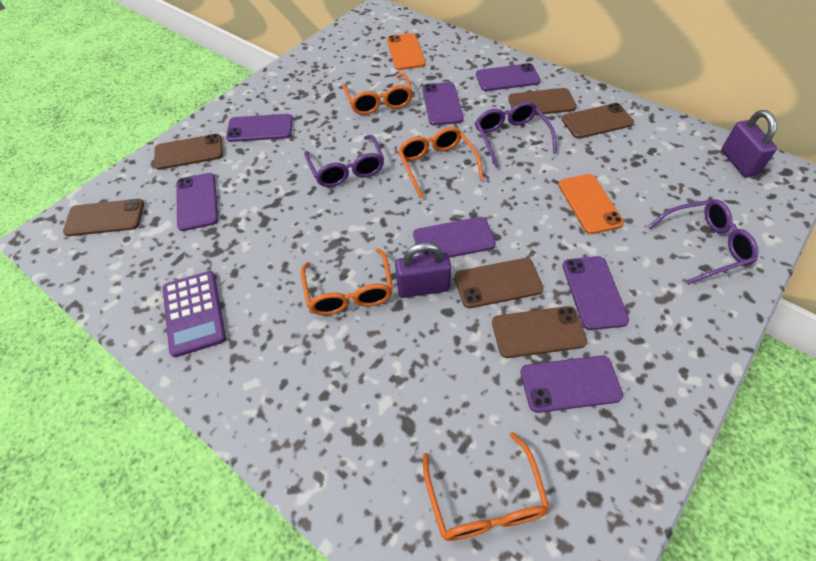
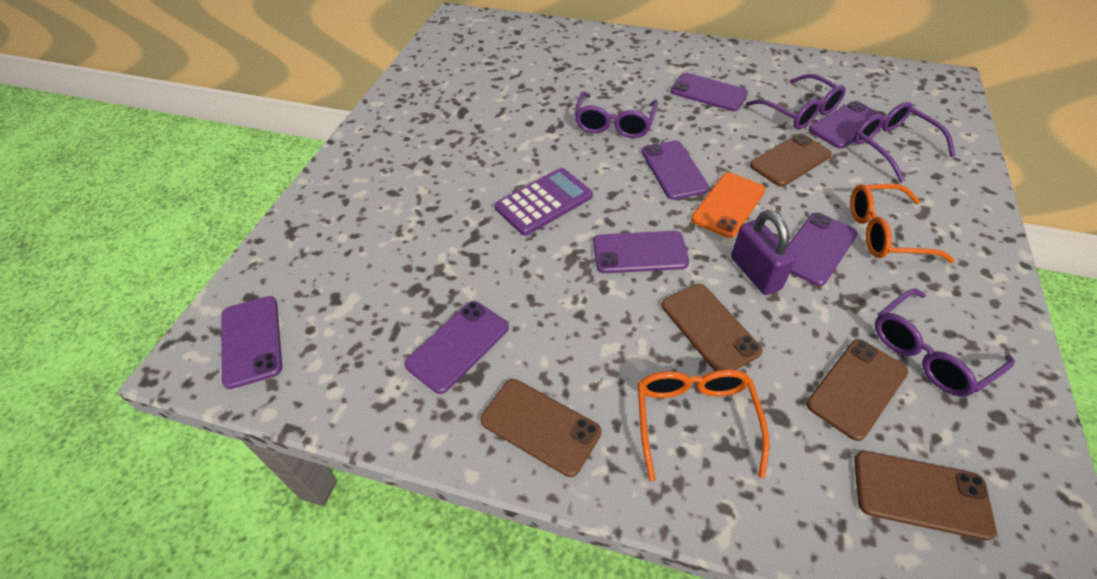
brown phone: [63,199,144,236] [154,134,223,170] [455,258,543,308] [492,306,587,358] [508,88,577,115] [562,103,634,139] = 6 -> [480,379,601,477] [662,284,762,371] [750,134,832,187] [806,339,908,441] [854,451,997,541] = 5
orange glasses: [301,248,393,315] [342,72,413,115] [398,127,484,199] [423,432,550,541] = 4 -> [638,369,769,481] [850,184,955,263] = 2
orange phone: [387,33,426,70] [558,174,624,234] = 2 -> [691,172,765,238] = 1
purple glasses: [304,135,384,187] [475,101,557,168] [648,199,759,284] = 3 -> [574,92,658,138] [746,74,846,129] [853,102,956,183] [875,289,1015,397] = 4
purple padlock: [395,242,451,298] [721,110,777,177] = 2 -> [731,210,796,295] = 1

